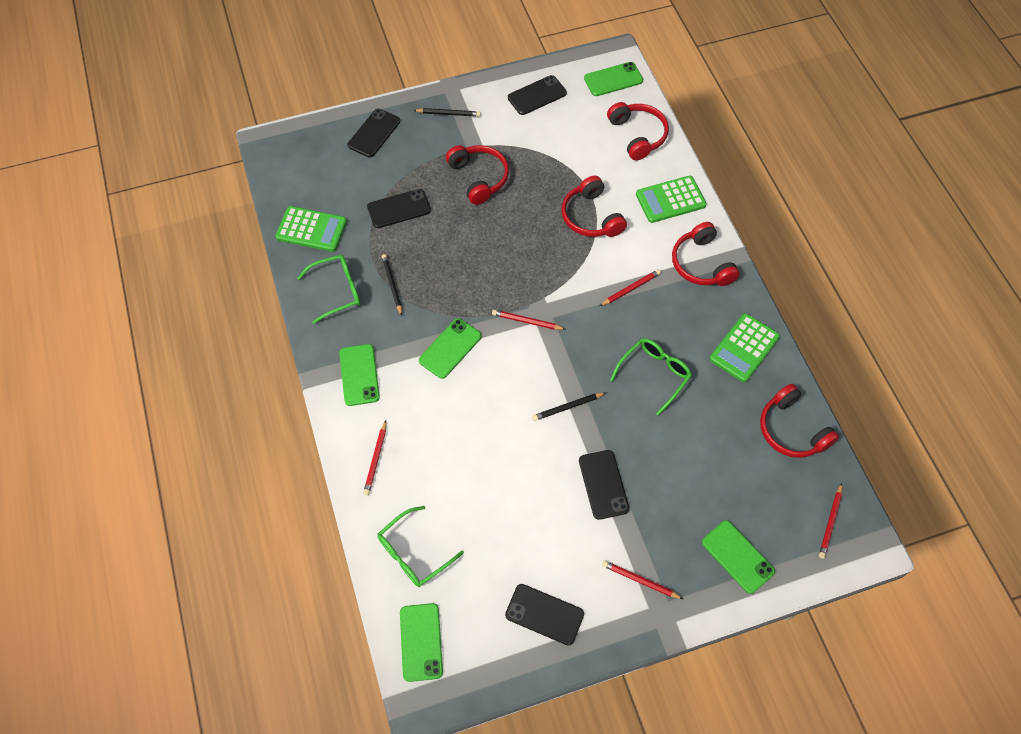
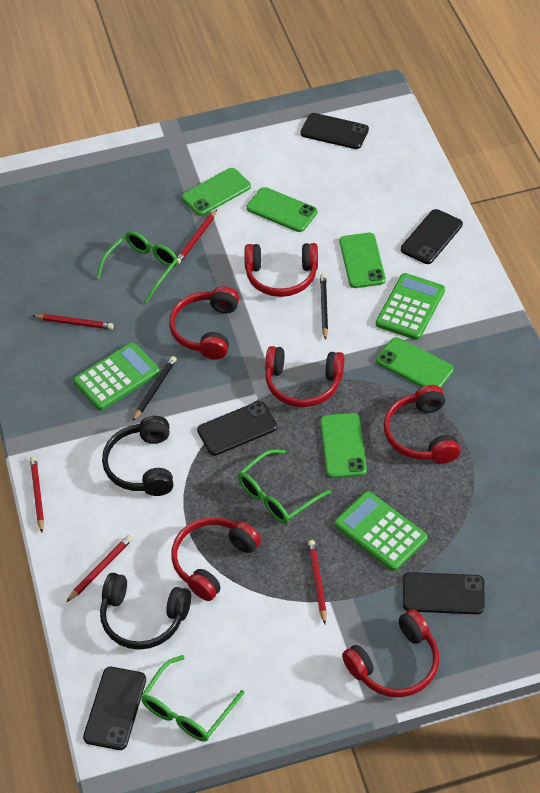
black headphones: none = 0 -> [100,573,191,650] [102,416,173,496] = 2
black pencil: [382,254,402,316] [414,108,481,117] [532,392,606,421] = 3 -> [133,356,177,421] [320,274,328,340] = 2
red headphones: [446,145,509,205] [561,176,627,237] [607,102,669,160] [672,222,740,286] [760,384,839,458] = 5 -> [169,286,239,360] [171,517,261,601] [244,243,318,297] [265,346,344,407] [342,609,439,697] [384,385,461,464] = 6

